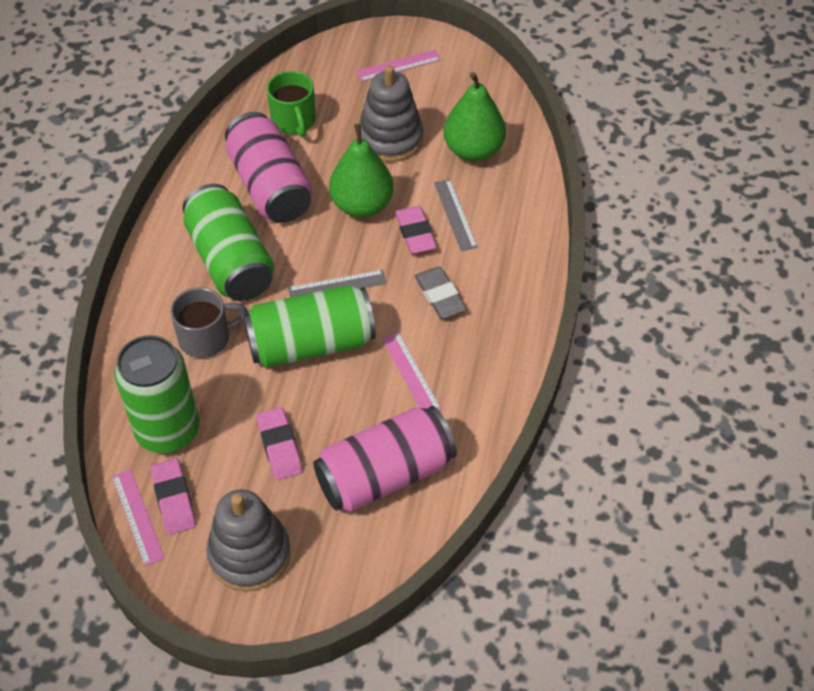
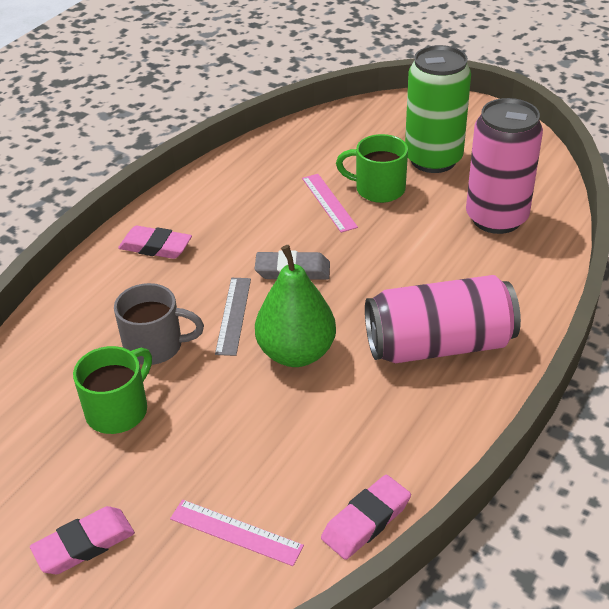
green can: [115,335,199,453] [183,184,274,301] [243,285,376,368] = 3 -> [405,45,471,173] = 1
green mug: [267,71,316,137] = 1 -> [73,346,152,434] [336,134,408,203] = 2
green pear: [329,124,394,218] [443,72,506,162] = 2 -> [255,245,336,367] = 1
grey ruler: [288,270,387,297] [434,179,478,251] = 2 -> [215,278,251,356] = 1
grey stacking toy: [206,489,290,592] [359,65,423,162] = 2 -> none = 0
pink ruler: [112,469,165,566] [356,50,441,82] [382,332,442,411] = 3 -> [170,500,304,566] [302,174,358,233] = 2

